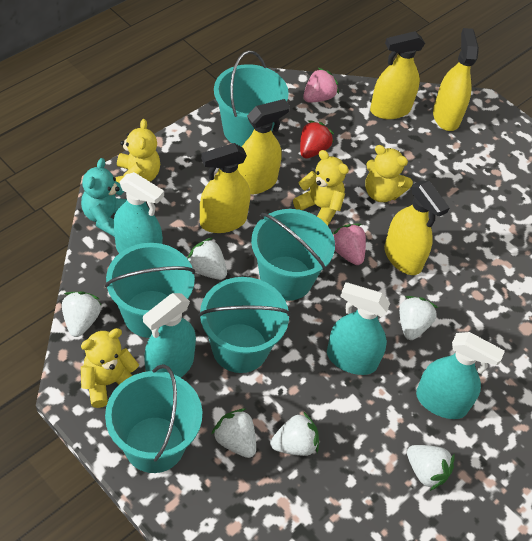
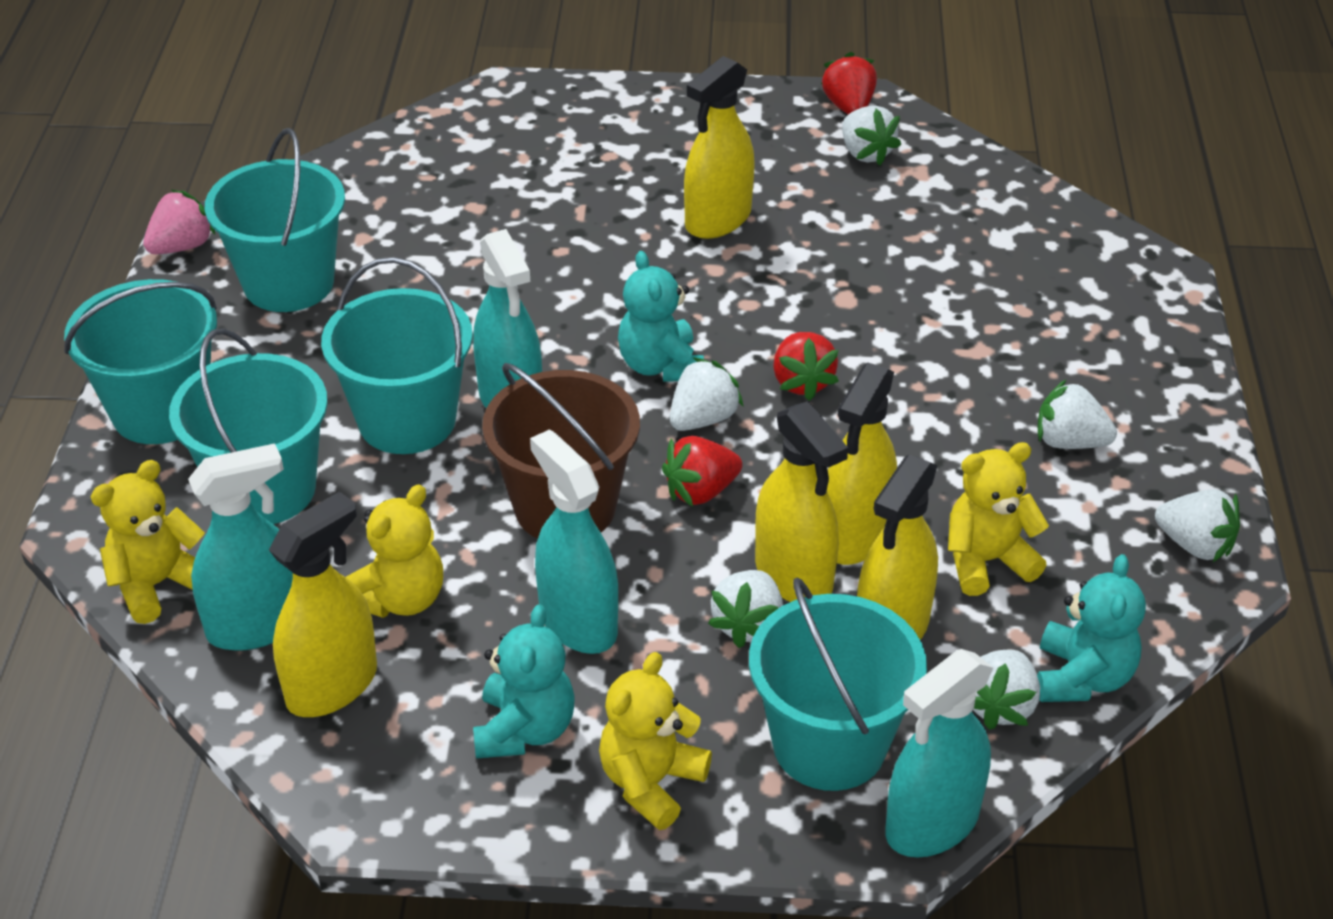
brown bucket: none = 0 -> [482,363,640,539] = 1
pink strawberry: [303,68,339,102] [333,223,366,265] = 2 -> [143,190,215,254] = 1
red strawberry: [300,120,334,159] = 1 -> [662,436,742,507] [773,332,839,401] [821,52,877,114] = 3
turquoise teddy bear: [81,158,127,237] = 1 -> [473,604,575,759] [618,251,704,382] [1037,554,1146,702] = 3

